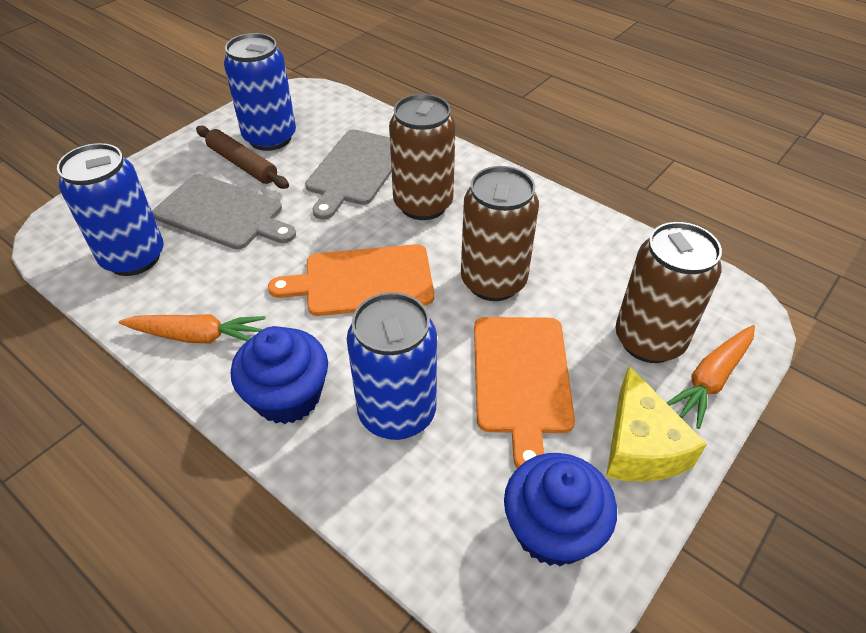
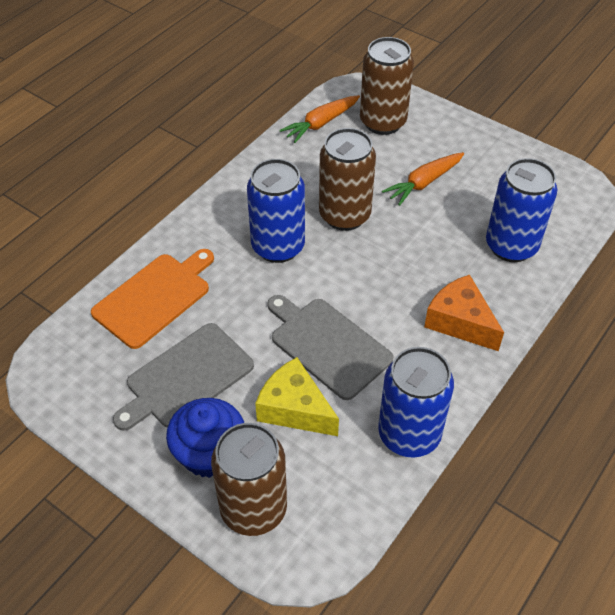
blue cupcake: [231,326,328,424] [504,453,617,566] = 2 -> [166,398,244,478] = 1
brown rolling pin: [196,125,289,189] = 1 -> none = 0
orange cheese: none = 0 -> [424,275,504,351] = 1
orange cutting board: [268,244,434,316] [474,317,575,468] = 2 -> [91,249,214,349] = 1

